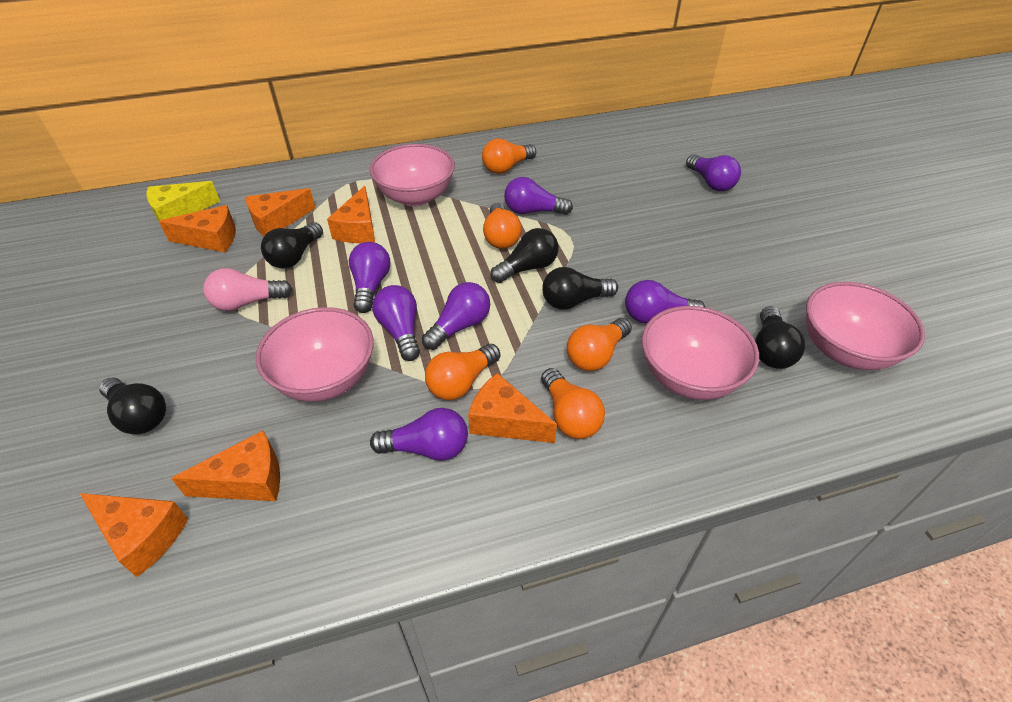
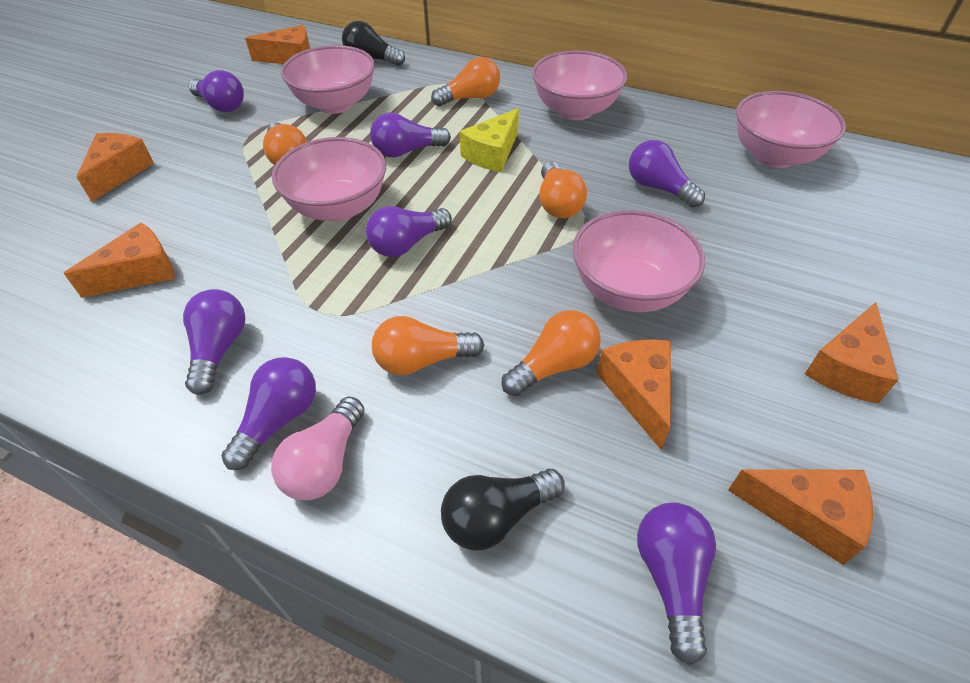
black light bulb: [99,377,166,434] [261,222,323,268] [490,228,559,283] [542,267,618,310] [755,306,805,369] = 5 -> [342,21,405,66] [441,469,565,551] = 2
pink bowl: [256,307,373,402] [370,144,455,207] [642,306,759,400] [806,282,925,370] = 4 -> [272,137,386,222] [281,45,375,114] [532,50,627,120] [572,210,705,312] [736,91,846,168] = 5

